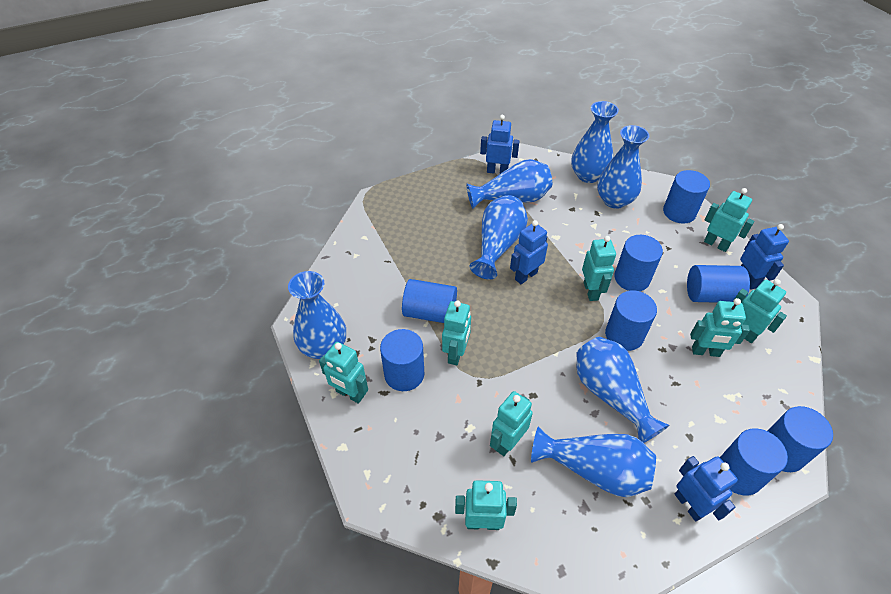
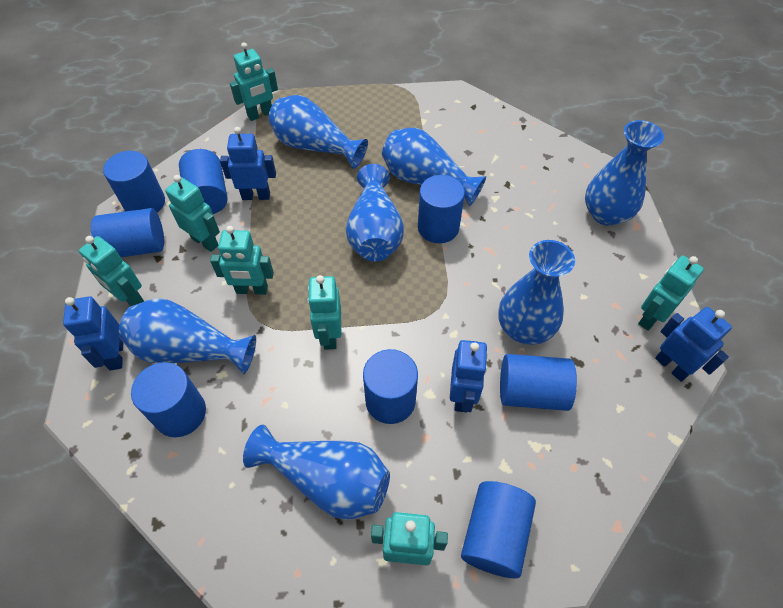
turquoise robot: [319,342,368,404] [442,300,471,365] [455,480,517,530] [490,391,533,456] [582,236,616,301] [690,298,750,357] [704,188,754,252] [733,279,787,343] = 8 -> [79,236,144,306] [165,175,220,252] [210,226,274,295] [230,42,278,121] [307,275,341,350] [371,512,448,565] [638,256,704,331] = 7

